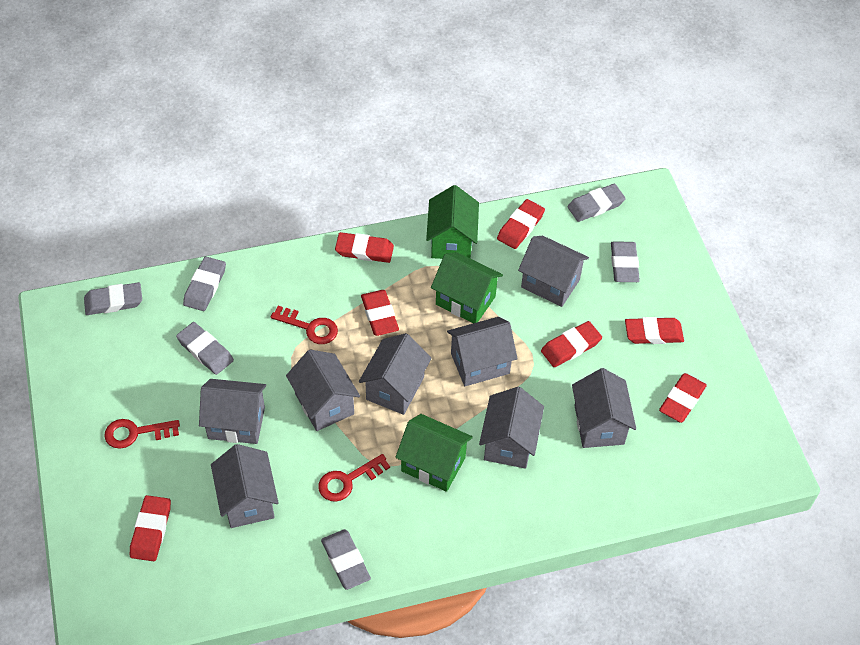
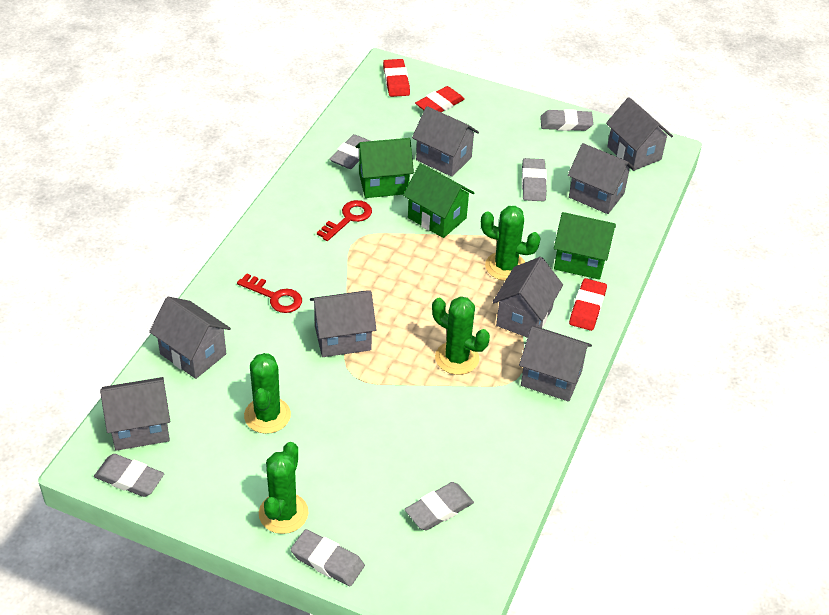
green cactus: none = 0 -> [244,353,291,434] [259,442,308,534] [432,296,490,375] [481,206,541,281] = 4
red eraser: [130,495,171,561] [335,232,394,263] [361,290,399,336] [497,199,545,249] [541,321,602,367] [625,317,684,344] [659,373,707,423] = 7 -> [383,59,410,97] [415,86,465,112] [569,278,607,331] = 3
red key: [104,419,180,449] [271,306,338,344] [318,454,390,502] = 3 -> [237,273,302,313] [317,200,372,241] = 2

